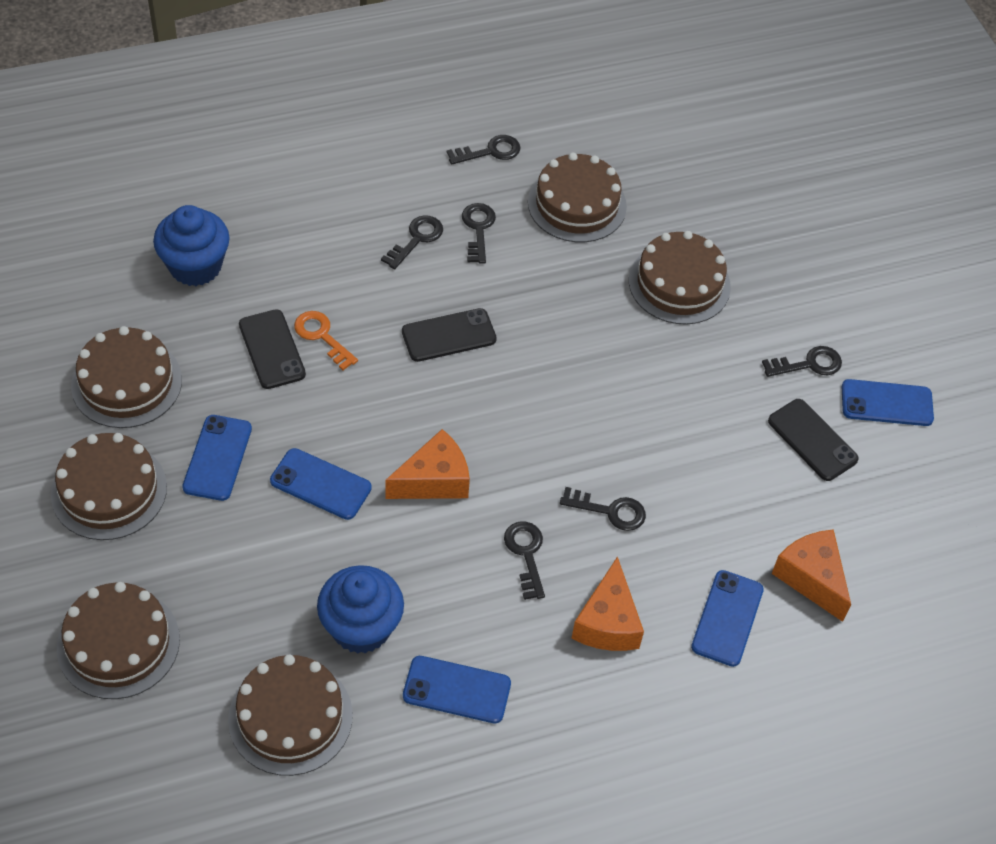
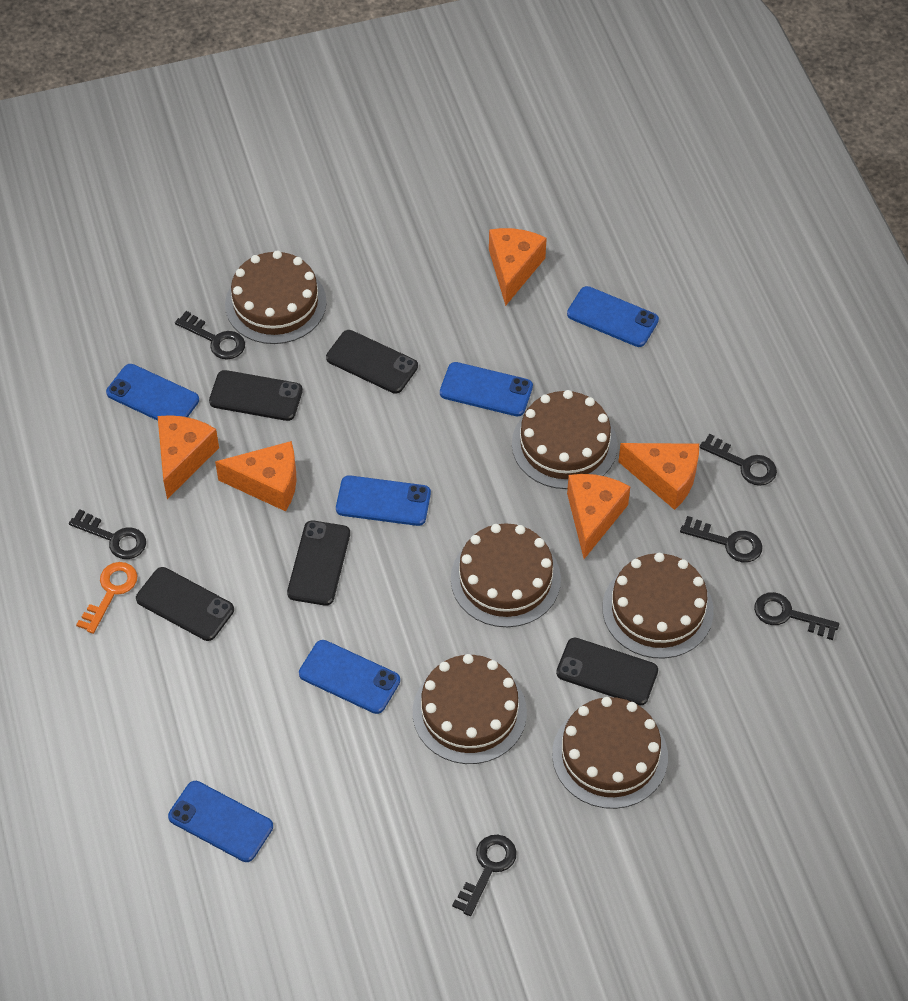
black phone: [239,309,306,389] [402,308,497,362] [768,399,859,481] = 3 -> [136,567,234,641] [209,370,303,421] [287,520,350,606] [326,330,418,394] [556,638,658,706] = 5
blue cupcake: [153,205,230,286] [317,565,404,654] = 2 -> none = 0
blue phone: [182,415,252,501] [270,448,372,520] [403,656,511,723] [691,570,764,667] [842,379,934,426] = 5 -> [106,364,199,421] [168,781,273,862] [299,640,400,714] [336,475,431,526] [440,362,533,416] [567,286,659,347] = 6
orange cheese: [385,429,470,499] [571,556,644,651] [771,529,851,622] = 3 -> [158,415,219,499] [215,441,297,511] [489,228,547,306] [567,474,630,559] [618,443,699,510] = 5

